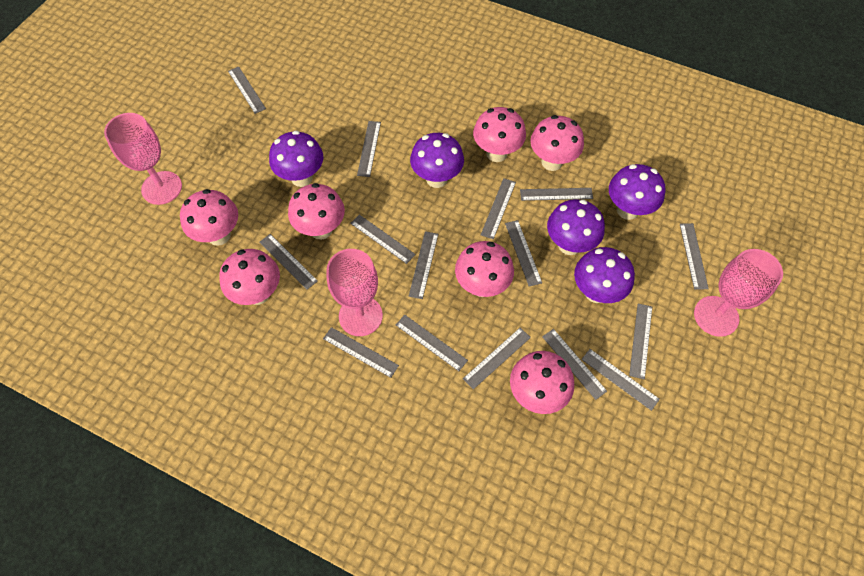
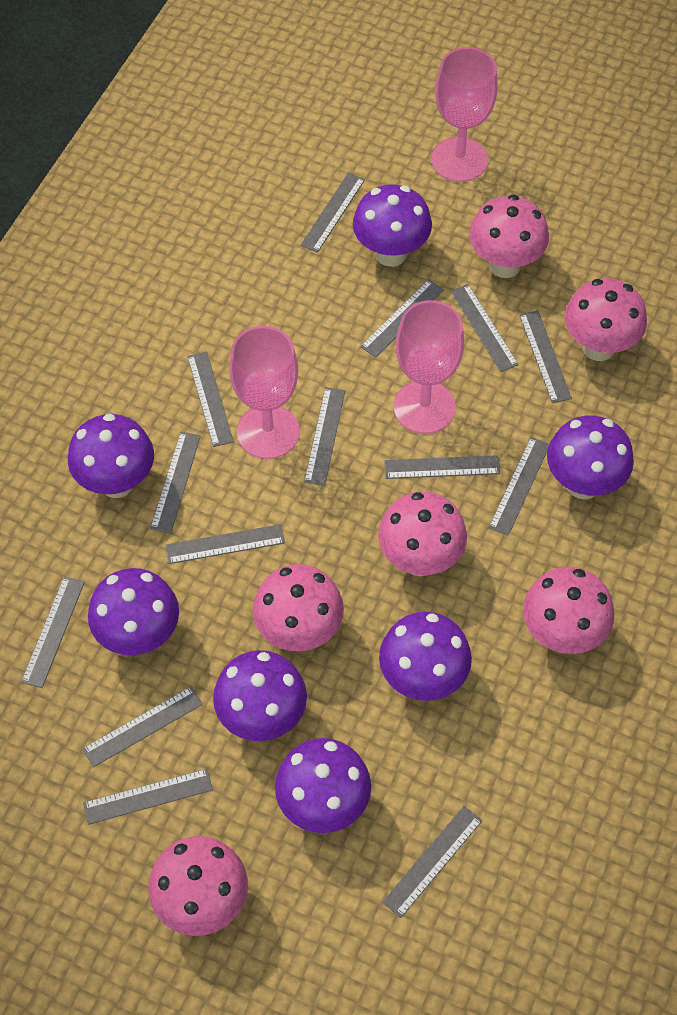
grey ruler: [228,67,266,114] [260,234,318,290] [323,327,399,378] [350,214,416,264] [357,121,381,177] [396,315,468,371] [409,231,438,299] [463,327,531,389] [481,178,516,239] [505,220,542,286] [520,188,593,201] [542,329,607,400] [581,349,660,411] [629,304,652,379] [680,223,709,290] = 15 -> [21,576,85,688] [82,686,203,767] [83,769,213,825] [150,432,201,533] [165,524,285,564] [187,352,234,447] [300,173,365,253] [304,387,345,486] [360,279,444,358] [382,806,482,918] [384,455,500,479] [451,284,519,372] [489,437,549,536] [519,311,572,403] = 14
pink mushroom: [180,189,238,246] [219,249,280,305] [288,183,345,240] [455,241,514,297] [473,107,526,162] [510,351,574,414] [530,115,584,171] = 7 -> [149,836,248,936] [253,564,344,651] [378,492,467,576] [469,195,549,278] [523,567,614,654] [565,278,647,361] = 6
purple mushroom: [269,130,323,187] [410,133,464,188] [547,199,605,255] [574,247,635,303] [609,164,665,220] = 5 -> [68,414,154,498] [88,568,179,655] [213,650,307,741] [275,738,371,833] [353,184,432,267] [379,612,472,701] [547,415,634,499] = 7

